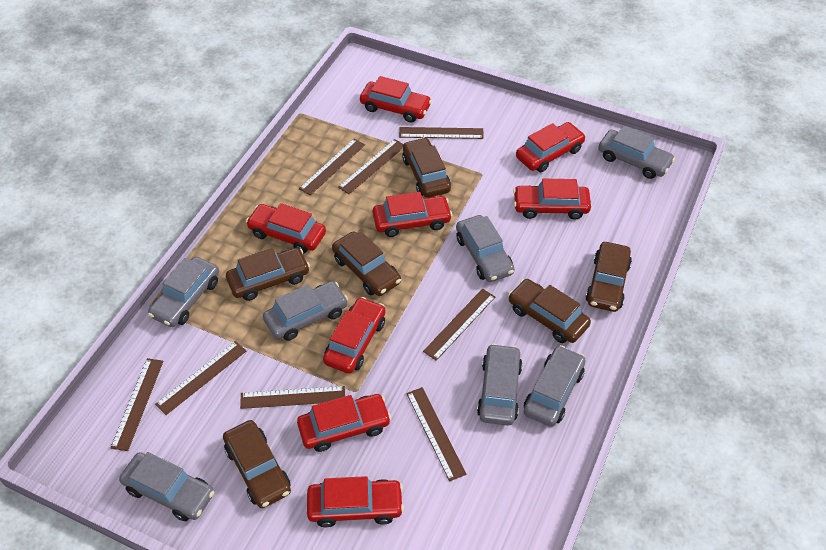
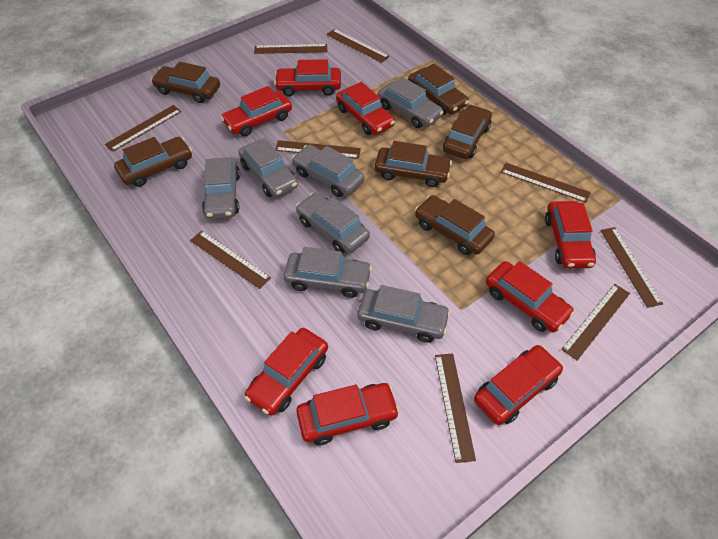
brown ruler: [111,358,163,451] [155,341,246,415] [240,386,345,409] [299,139,365,195] [338,139,403,194] [399,127,484,139] [406,387,466,481] [423,289,495,361] = 8 -> [105,105,182,152] [190,231,271,289] [254,44,327,54] [276,140,361,159] [326,29,389,63] [435,353,476,463] [501,163,591,203] [561,284,630,360] [600,227,663,308] = 9

